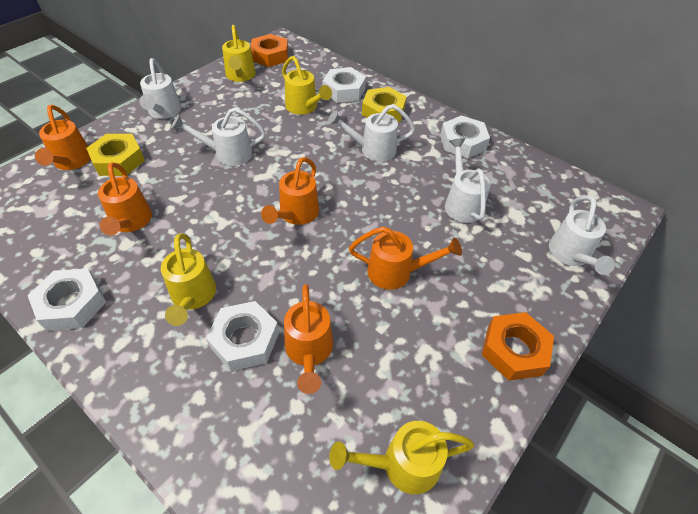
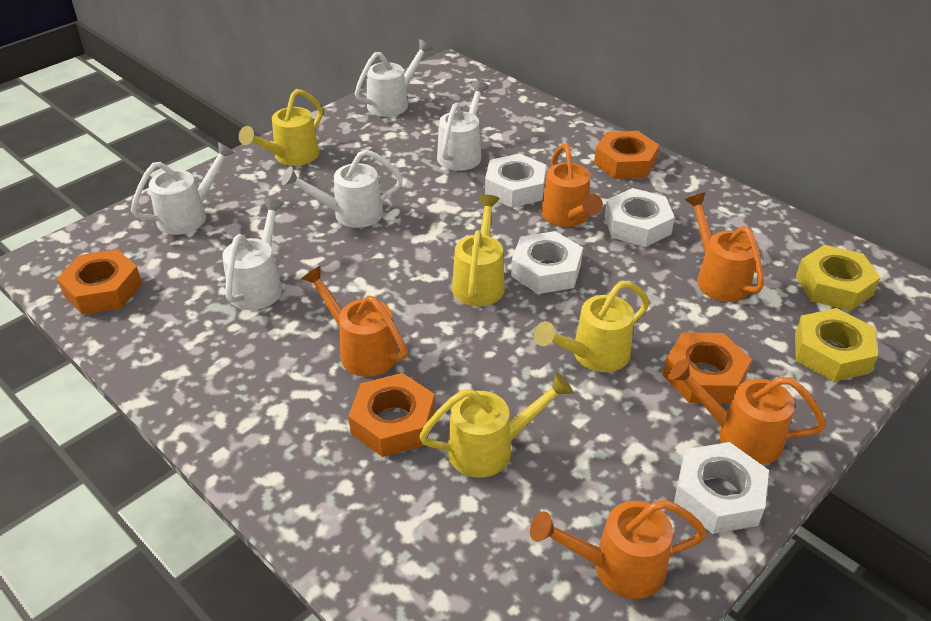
orange nut: [250,34,288,67] [482,312,554,381] = 2 -> [57,249,142,315] [348,373,435,457] [594,131,659,179] [663,332,752,404] = 4

